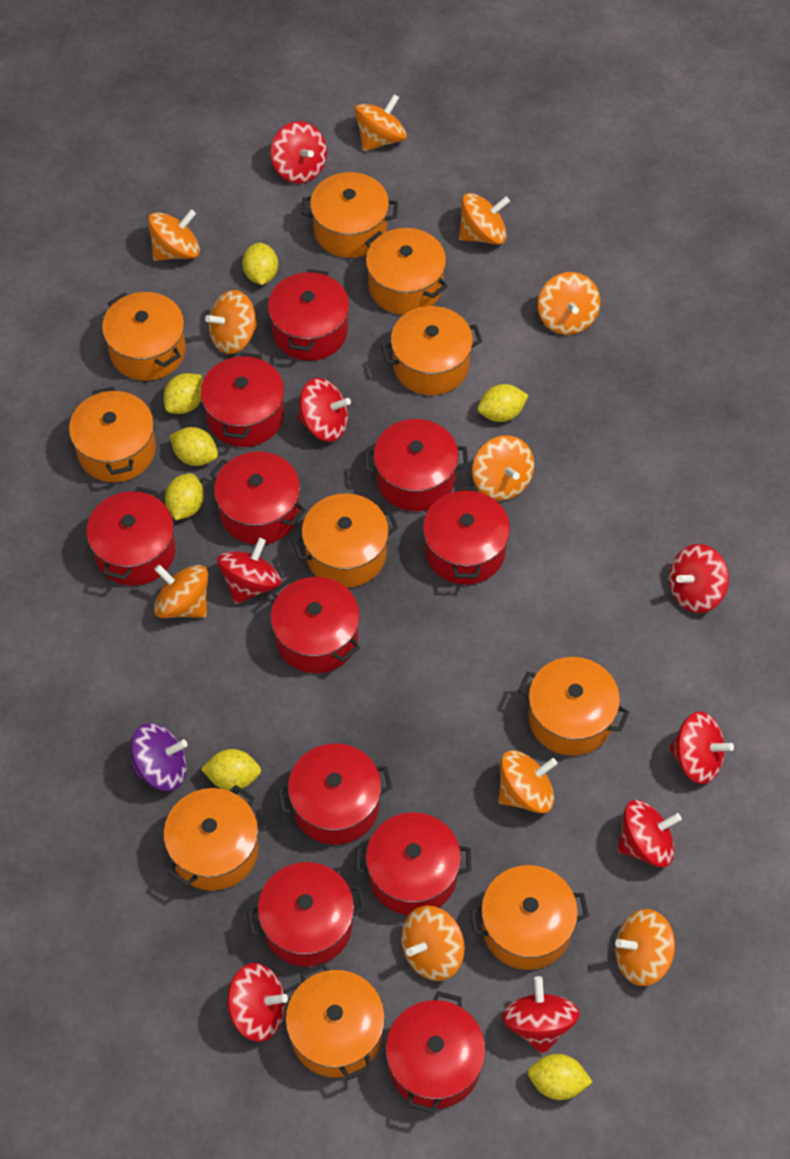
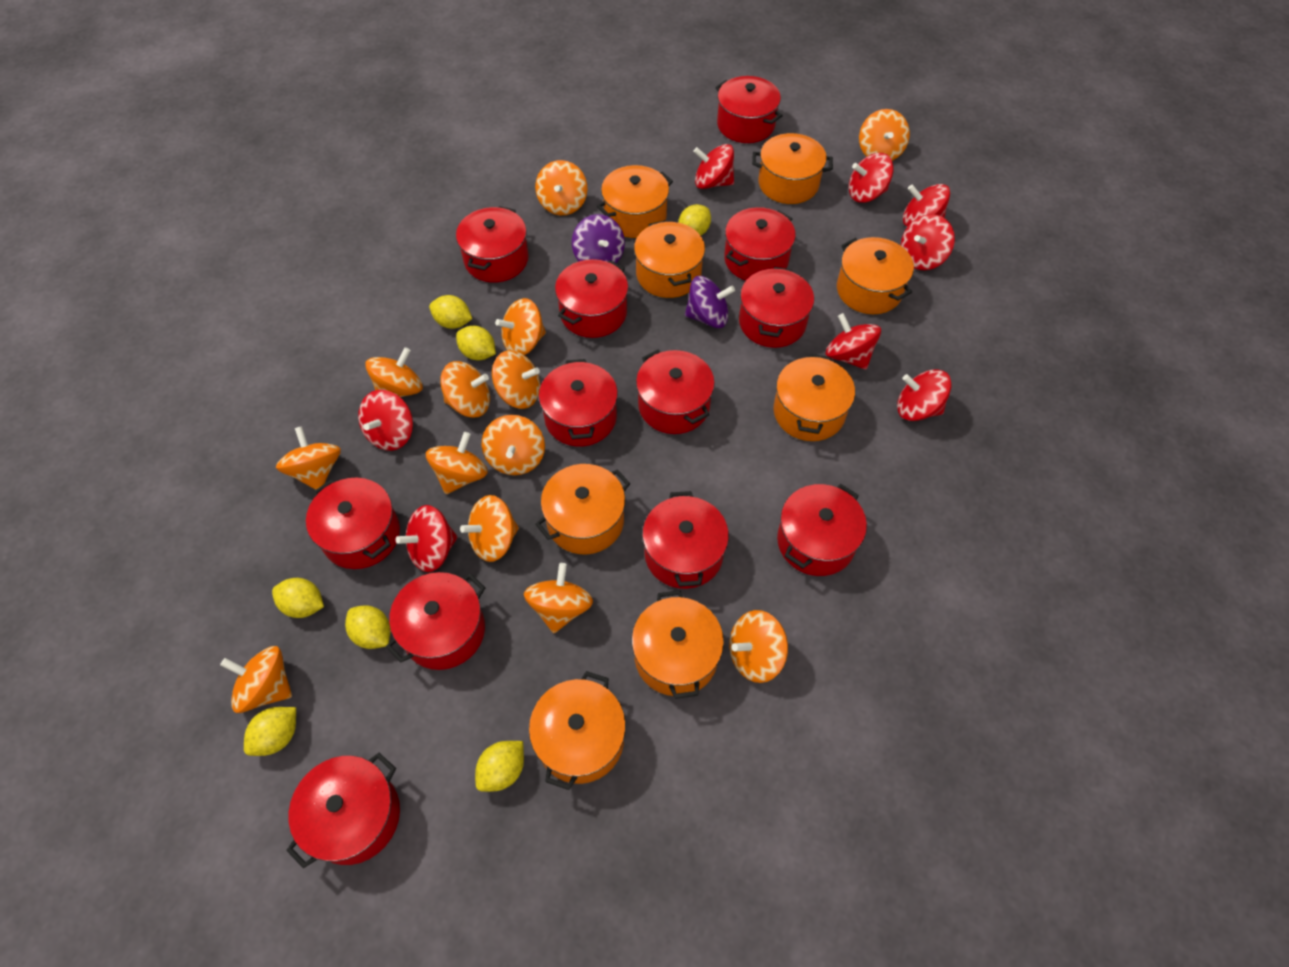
orange pot: [69,387,156,482] [102,292,186,381] [163,785,259,891] [286,963,385,1080] [292,493,399,588] [301,172,398,258] [365,228,448,315] [381,306,482,395] [470,865,589,970] [518,657,629,756] = 10 -> [529,671,626,790] [535,464,630,554] [597,165,673,238] [632,590,724,699] [634,220,705,298] [752,133,833,204] [774,354,855,441] [837,237,914,314] = 8
orange spinning top: [148,210,200,261] [154,564,208,618] [205,290,258,354] [354,94,407,151] [401,905,465,981] [459,193,510,245] [472,435,534,501] [498,750,557,813] [538,272,600,335] [615,909,675,986] = 10 -> [220,646,292,713] [276,426,341,490] [365,347,423,397] [426,432,488,494] [440,361,490,418] [460,495,519,562] [482,415,545,475] [492,350,540,409] [495,298,546,355] [524,563,593,633] [535,160,587,215] [729,610,788,683] [859,109,910,161] = 13
purple spinning top: [131,723,188,791] = 1 -> [572,214,625,263] [685,276,735,328] = 2
red pot: [87,487,176,586] [201,353,284,447] [210,452,306,545] [247,862,366,967] [268,269,349,361] [271,577,360,673] [277,743,393,845] [356,812,471,915] [364,419,468,511] [386,991,486,1113] [423,486,510,585] = 11 -> [286,753,400,868] [306,478,400,569] [386,572,485,670] [456,206,529,283] [539,359,618,447] [555,259,628,338] [636,349,715,434] [642,491,729,589] [715,76,783,143] [724,207,796,281] [739,267,814,348] [777,484,867,576] = 12

